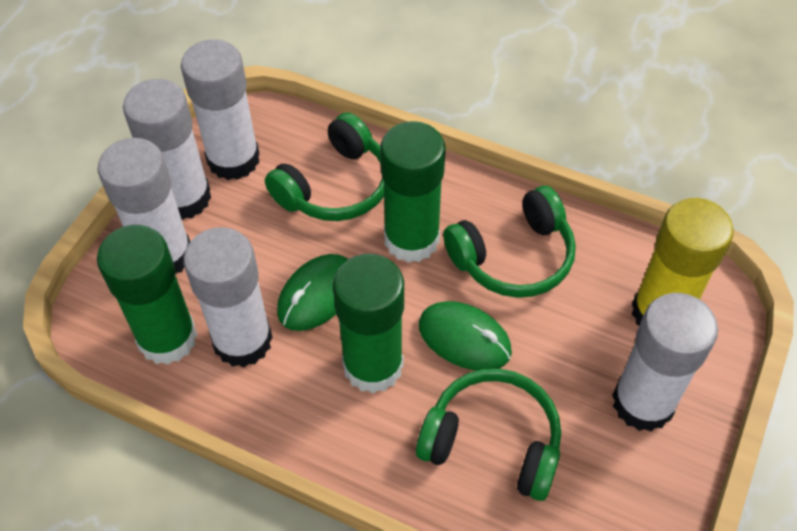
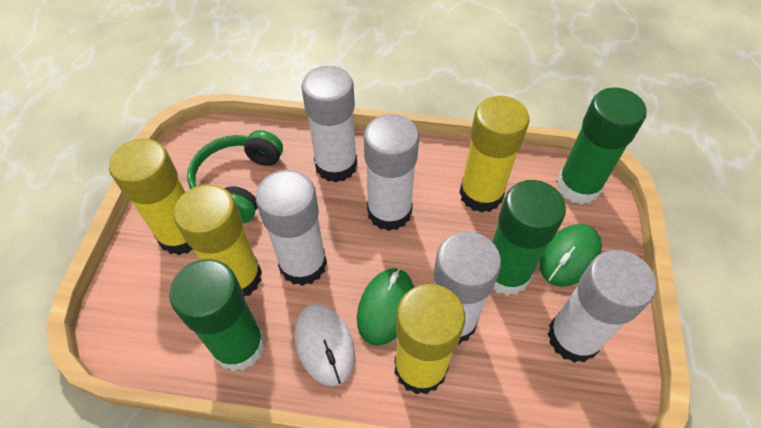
green headphones: [265,113,384,221] [416,368,561,501] [443,186,576,298] = 3 -> [187,130,283,223] = 1
white mouse: none = 0 -> [294,304,355,386] = 1
yellow glue stick: [632,198,734,325] = 1 -> [109,138,193,255] [174,184,262,296] [394,284,465,394] [459,96,530,213] = 4

